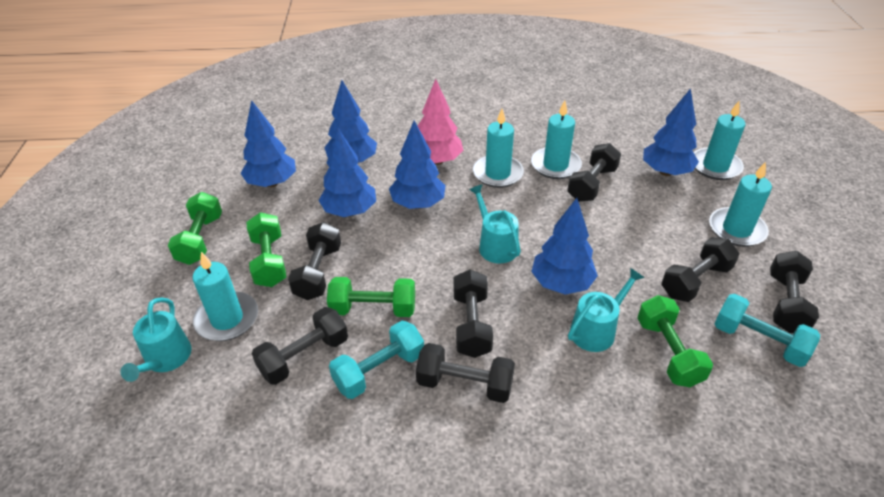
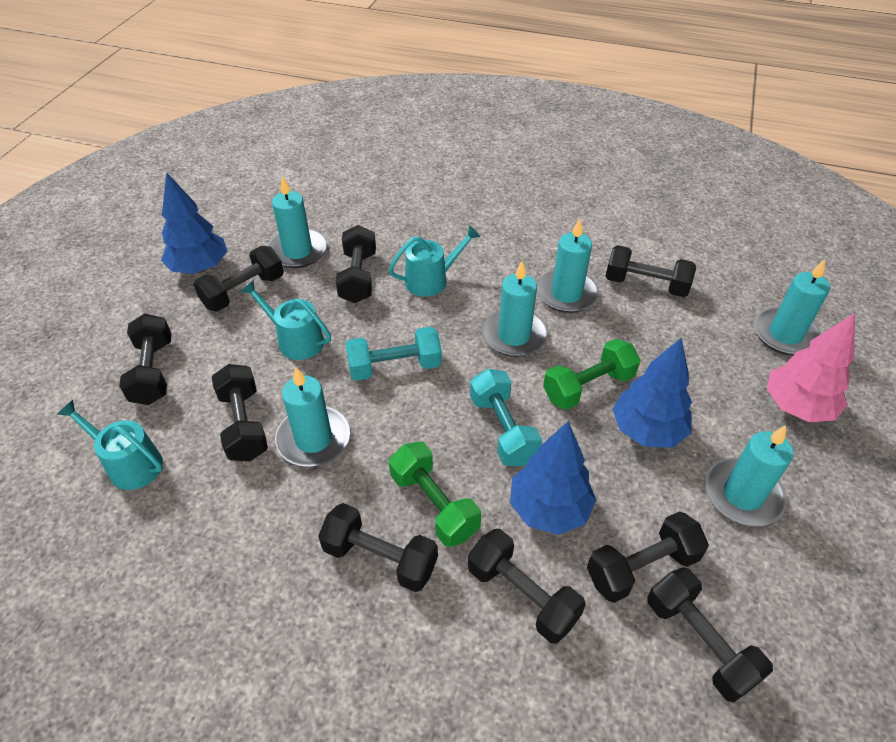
black dumbbell: [252,307,348,385] [288,222,341,300] [416,343,515,403] [453,270,493,358] [567,143,621,202] [661,237,740,302] [770,251,819,333] = 7 -> [119,314,172,405] [193,246,284,312] [212,364,268,461] [318,503,438,592] [336,225,376,303] [468,529,586,644] [587,511,709,603] [605,245,696,297] [647,567,773,703] = 9
blue tree: [240,100,296,187] [319,127,376,217] [324,80,377,163] [389,120,446,209] [531,198,598,295] [643,88,699,176] = 6 -> [161,172,227,274] [510,421,596,535] [613,338,692,448] = 3
green dumbbell: [168,192,222,265] [247,212,286,287] [327,277,415,317] [637,295,713,387] = 4 -> [389,442,481,547] [543,339,641,410] = 2
turquoise candle: [193,252,258,341] [473,109,524,188] [531,101,582,179] [694,101,745,180] [709,162,772,247] = 5 -> [268,176,327,268] [275,367,350,467] [482,261,548,357] [537,218,599,313] [705,425,793,526] [754,259,830,355] = 6

